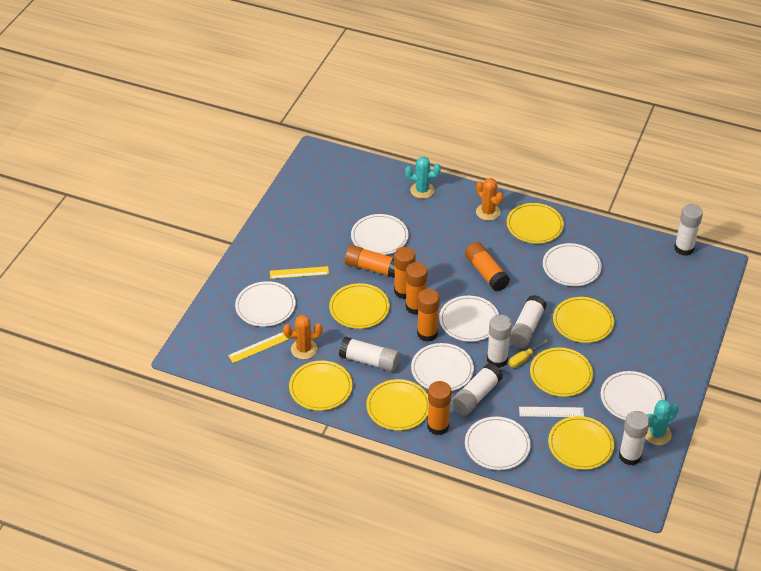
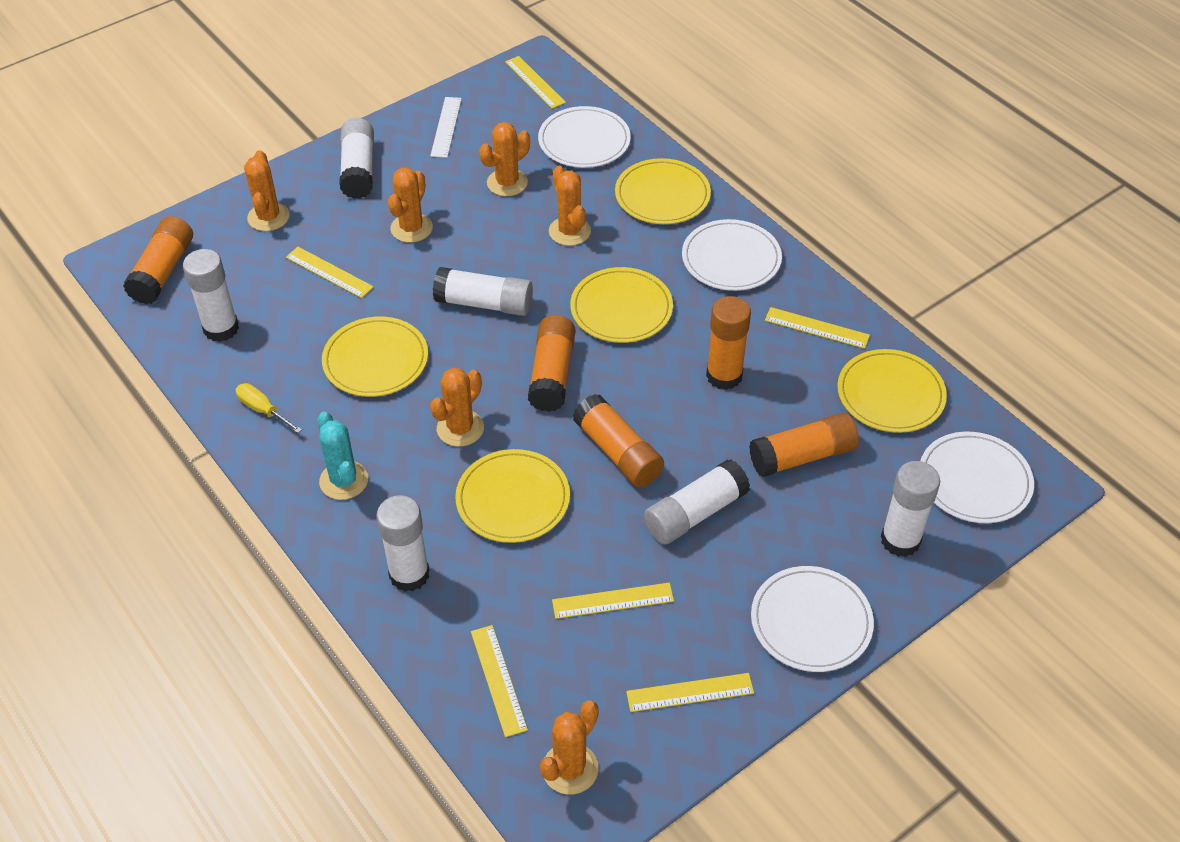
orange cactus: [283,315,323,359] [476,178,503,221] = 2 -> [244,150,290,231] [388,168,433,243] [430,368,484,447] [479,122,530,196] [540,701,599,795] [549,166,591,246] = 6
orange glue stick: [345,245,395,278] [394,247,416,299] [405,262,428,315] [417,289,440,342] [427,381,452,435] [465,242,510,291] = 6 -> [123,216,193,304] [528,315,575,412] [573,394,664,487] [706,296,751,390] [749,413,859,477] = 5
turquoise cactus: [405,156,441,199] [645,400,679,445] = 2 -> [317,412,368,500] = 1
white plate: [235,281,296,327] [351,214,409,255] [411,343,474,391] [439,296,499,342] [465,417,531,470] [543,243,602,286] [601,371,665,420] = 7 -> [538,106,631,168] [682,219,782,291] [751,566,874,672] [920,432,1034,523] = 4
yellow plate: [289,361,353,411] [329,283,390,329] [366,379,429,431] [507,203,564,243] [530,347,593,397] [548,416,614,470] [553,297,614,343] = 7 -> [322,317,428,397] [455,449,570,543] [570,267,673,343] [615,158,711,224] [837,349,947,433] = 5
yellow ruler: [228,332,288,363] [270,266,329,279] = 2 -> [286,247,374,298] [471,625,528,737] [505,56,566,109] [552,583,674,619] [626,673,754,712] [765,307,870,349] = 6

